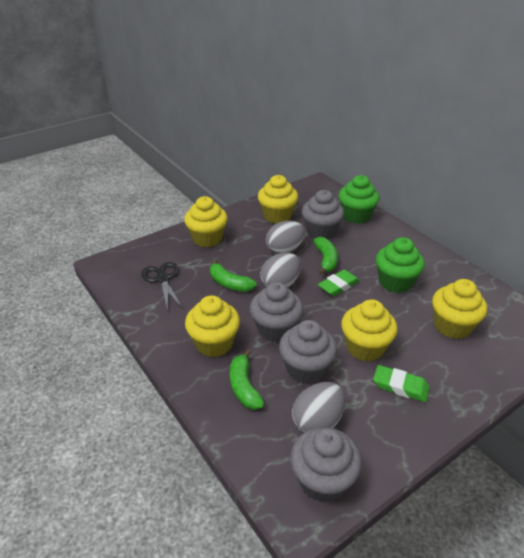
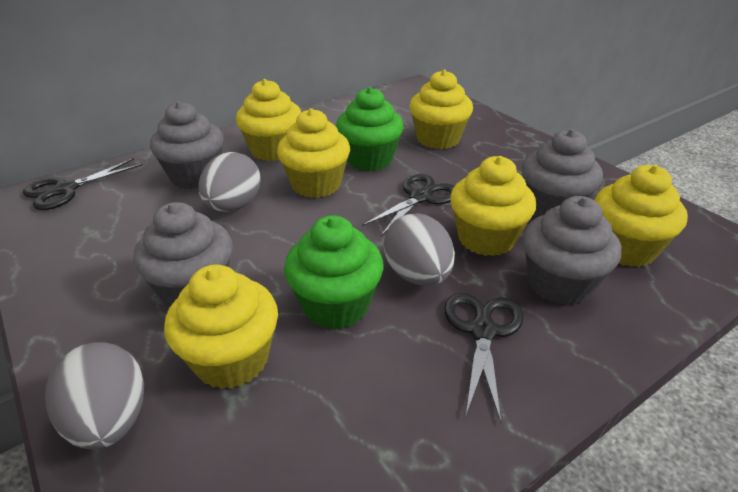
black scissors: [141,262,183,311] = 1 -> [23,158,143,210] [362,174,454,237] [444,293,523,423] = 3
green banana: [210,260,257,292] [230,349,265,410] [314,237,338,275] = 3 -> none = 0
green eraser: [318,270,360,296] [373,365,430,402] = 2 -> none = 0
yellow cupcake: [184,196,228,247] [185,295,240,357] [258,175,298,223] [341,299,398,361] [432,279,487,339] = 5 -> [164,265,278,389] [236,79,301,161] [277,108,350,198] [409,69,473,149] [450,156,536,256] [594,165,688,267] = 6

